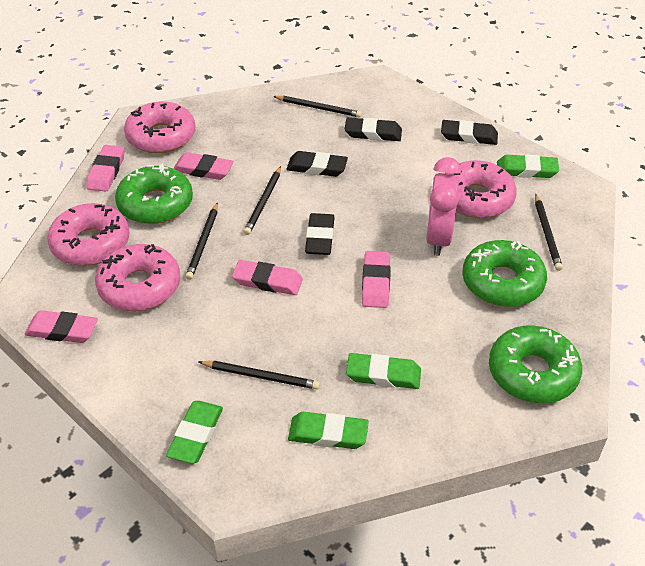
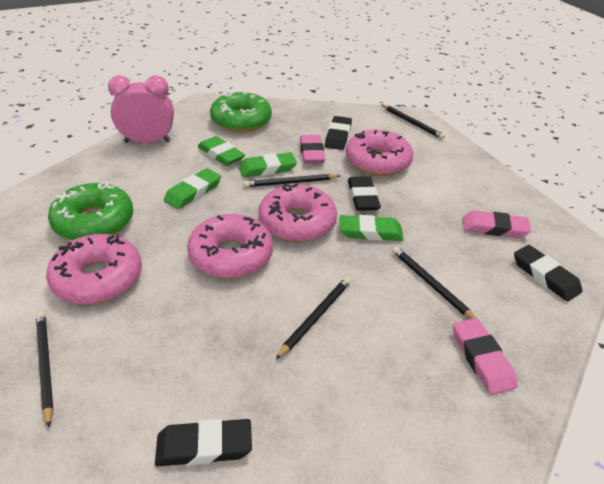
green donut: [115,164,193,224] [462,240,547,307] [489,325,582,403] = 3 -> [48,182,133,240] [210,91,272,132] = 2
pink eraser: [25,310,98,343] [86,145,125,191] [173,152,234,180] [232,260,303,295] [362,251,391,308] = 5 -> [300,135,325,163] [453,318,517,395] [463,210,531,238] = 3

